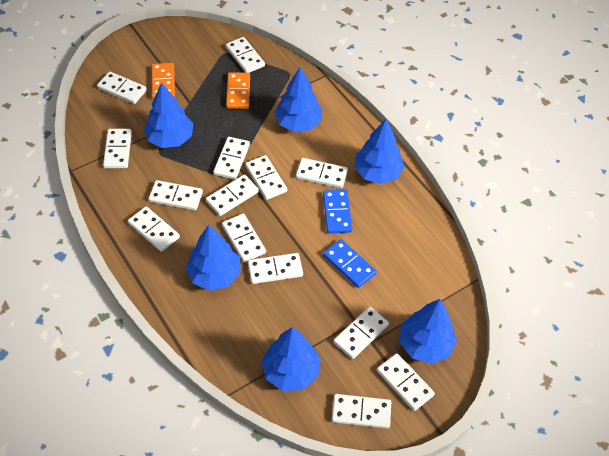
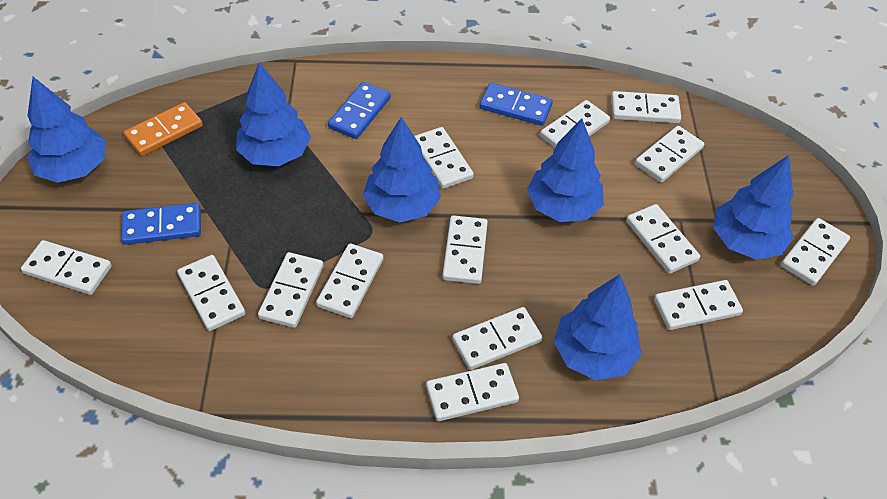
blue domino: [323,189,352,234] [323,239,376,288] = 2 -> [121,203,201,245] [328,82,391,139] [479,83,553,126] = 3
orange domino: [152,63,175,99] [226,73,250,109] = 2 -> [124,102,203,156] = 1

